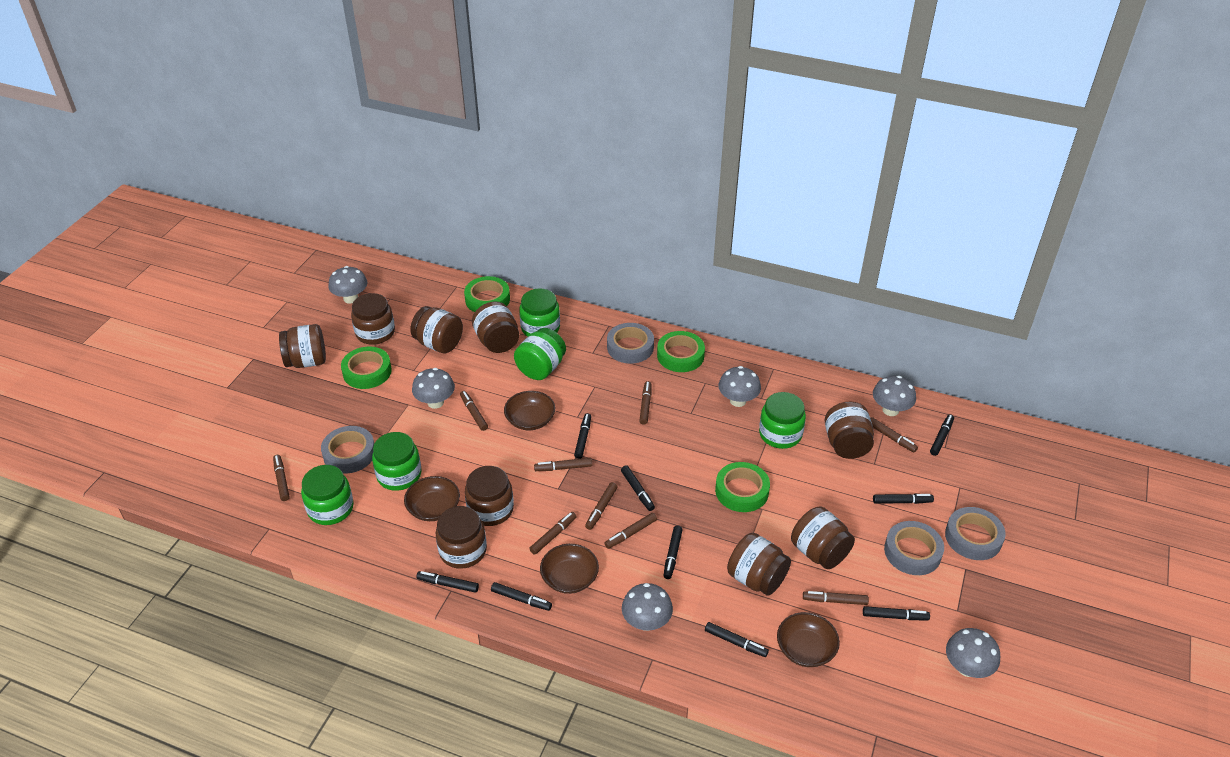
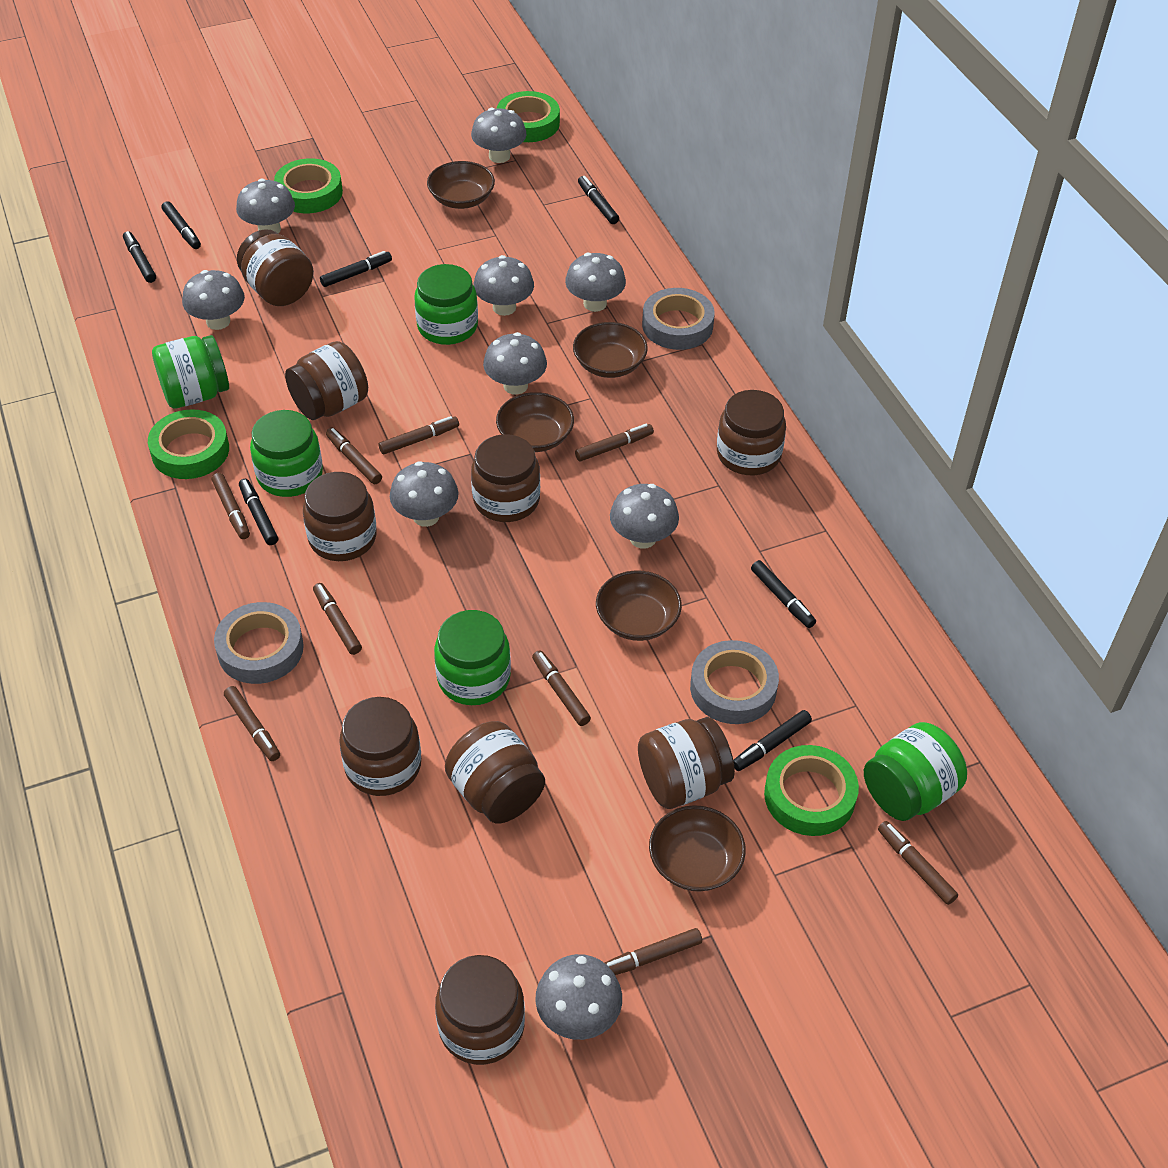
black marker: [416,571,479,593] [491,582,552,611] [574,413,591,459] [621,465,655,511] [663,525,683,579] [705,622,769,657] [863,606,930,620] [873,494,934,504] [930,414,954,456] = 9 -> [123,231,156,283] [162,201,201,249] [239,479,278,545] [320,251,392,287] [578,176,619,224] [733,710,812,771] [751,560,816,628] = 7
brown bowl: [404,476,460,521] [504,391,555,430] [540,544,599,594] [777,612,840,667] = 4 -> [427,161,495,209] [496,392,574,452] [573,322,648,378] [596,570,682,641] [649,805,746,891] = 5
grey mushroom: [328,266,367,304] [412,368,455,409] [622,583,673,631] [718,366,761,407] [873,376,916,416] [946,628,1000,678] = 6 -> [182,270,245,330] [236,178,295,233] [390,461,459,527] [471,108,527,163] [473,255,534,316] [483,332,547,395] [535,954,622,1040] [565,253,626,312] [610,484,679,549] = 9
grey tape: [321,426,374,473] [607,323,654,364] [884,521,944,575] [945,507,1006,560] = 4 -> [214,602,304,684] [642,288,715,350] [690,640,779,724] = 3

